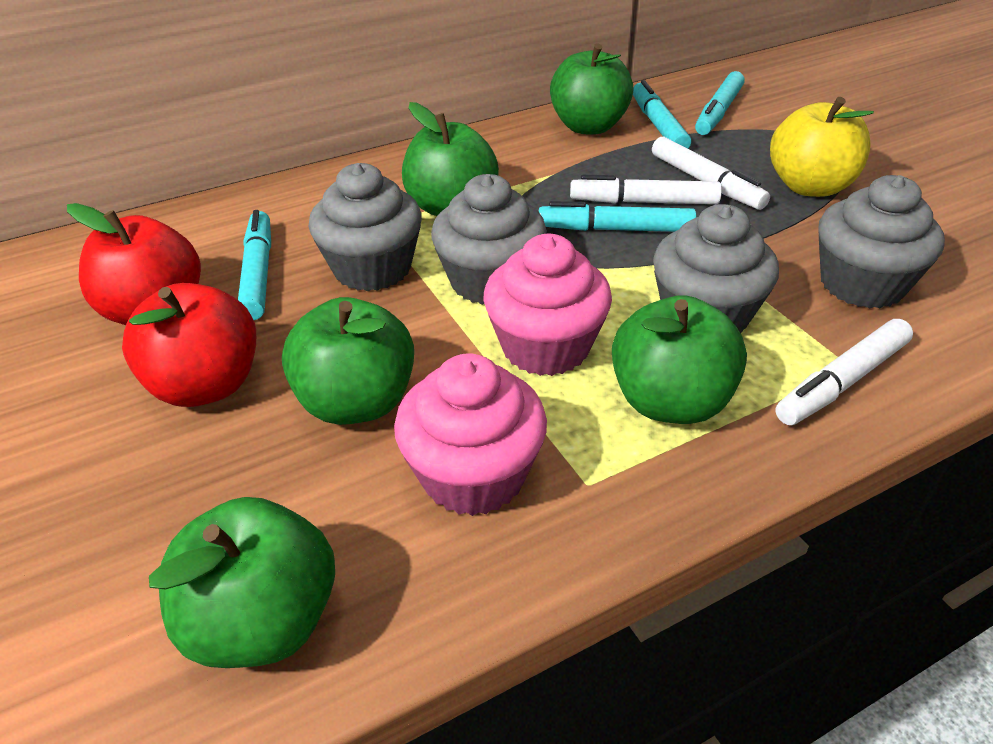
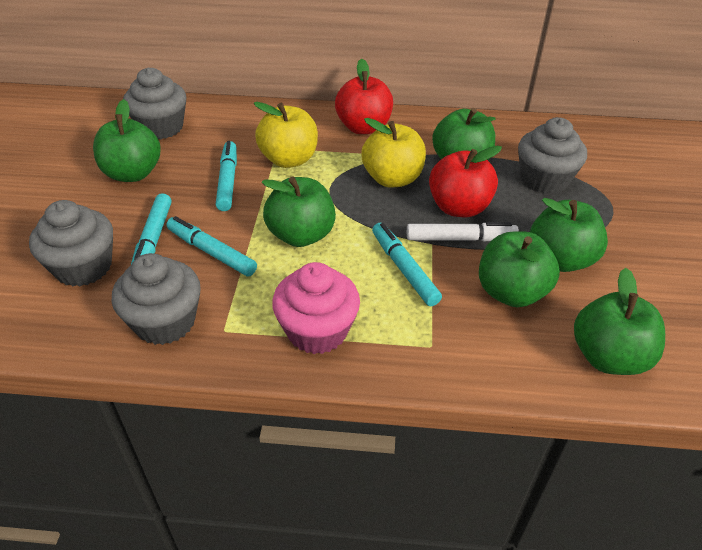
green apple: [149,497,335,668] [282,297,414,425] [402,102,499,216] [550,43,633,135] [612,296,747,424] = 5 -> [93,99,161,182] [261,177,336,247] [432,108,496,160] [479,231,560,307] [530,198,608,272] [574,268,665,375] = 6
pink cupcake: [394,353,547,516] [483,234,612,376] = 2 -> [272,262,360,354] = 1
white marker: [570,175,722,204] [652,137,770,210] [775,319,913,425] = 3 -> [407,222,519,242] = 1
yellow apple: [770,97,874,197] = 1 -> [254,102,318,168] [361,118,426,188] = 2

